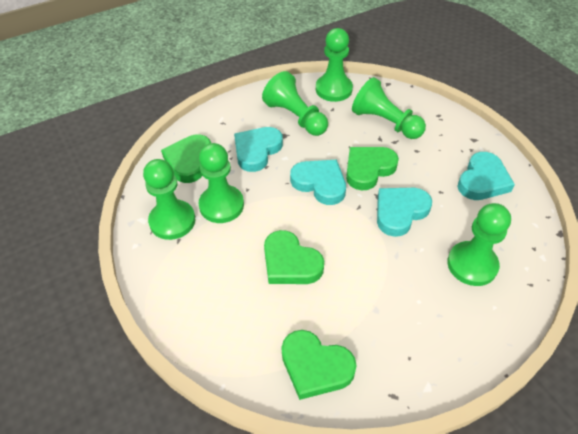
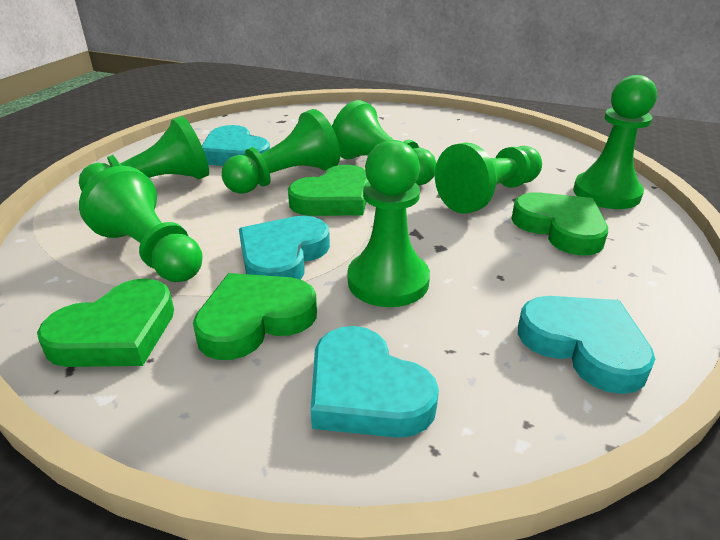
green pawn: [143,159,195,240] [198,143,244,223] [262,71,328,136] [316,28,353,102] [352,77,426,139] [447,203,511,286] = 6 -> [79,116,209,191] [79,166,203,282] [222,109,340,194] [332,100,436,186] [348,140,430,307] [435,143,542,214] [573,75,657,209] = 7

